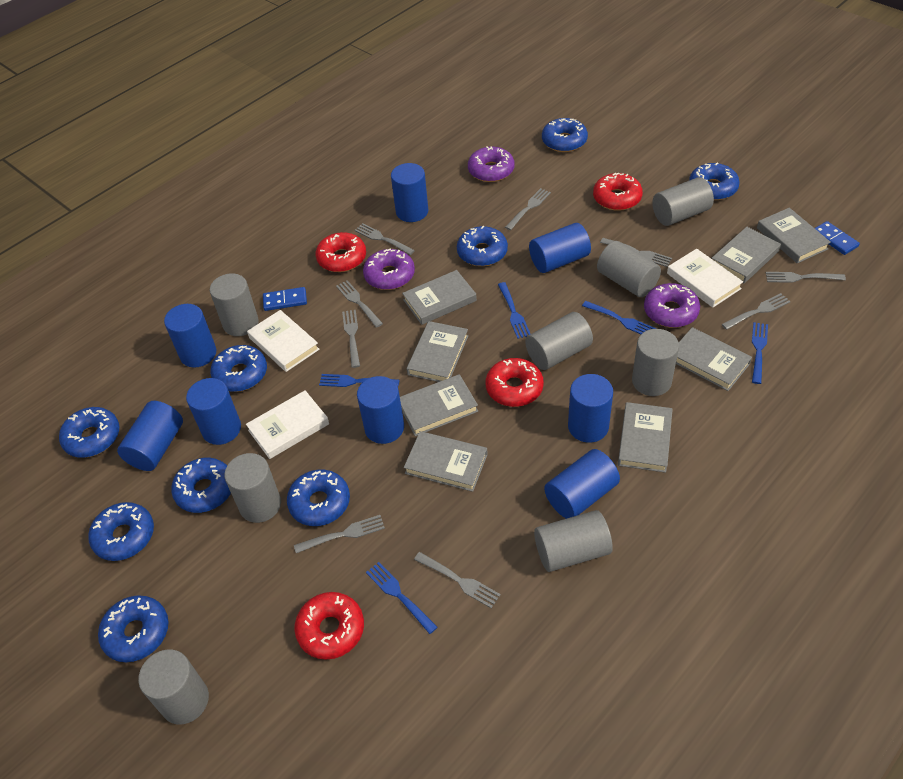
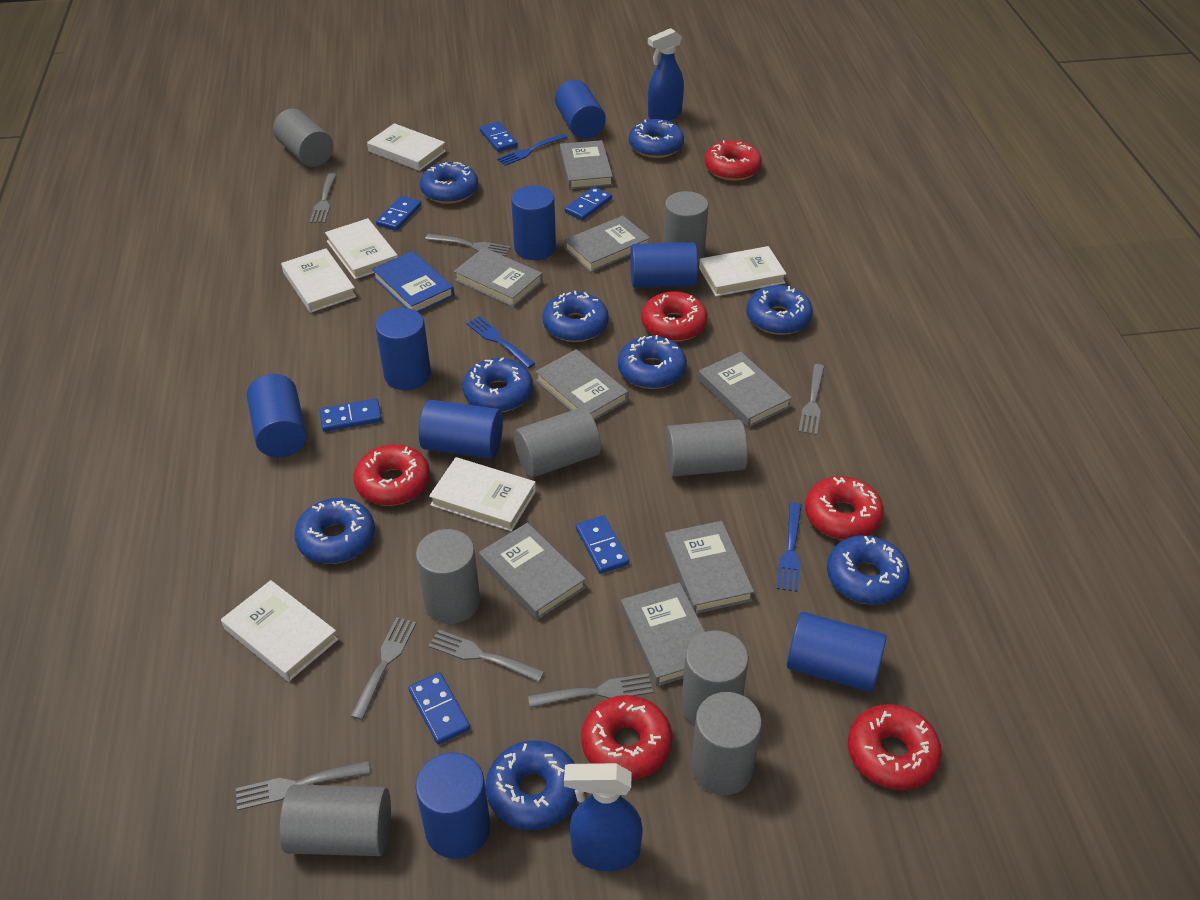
blue book: none = 0 -> [372,251,454,312] = 1
blue domino: [263,287,307,311] [815,221,860,255] = 2 -> [320,399,382,432] [376,196,421,231] [408,672,470,745] [480,122,518,152] [565,187,612,220] [576,515,629,574] = 6
blue fork: [319,374,400,387] [366,562,438,634] [498,282,530,339] [582,301,656,334] [752,322,768,384] = 5 -> [466,316,536,368] [497,133,568,166] [777,503,801,592] = 3
blue spray bottle: none = 0 -> [564,763,643,871] [648,28,684,121] = 2
grey fork: [294,515,385,553] [336,280,383,328] [342,310,360,368] [355,223,415,255] [414,552,501,608] [505,188,551,230] [600,238,672,267] [722,293,791,330] [766,272,846,283] = 9 -> [236,761,370,810] [310,173,337,223] [351,617,416,720] [425,234,511,257] [428,629,545,682] [528,673,653,708] [798,364,825,435] = 7
purple donut: [363,249,415,290] [468,146,514,182] [644,283,700,328] = 3 -> none = 0
red donut: [294,592,364,660] [316,232,366,272] [486,358,544,407] [593,172,643,211] = 4 -> [354,444,430,506] [581,695,673,780] [641,291,708,342] [705,140,762,181] [805,476,884,540] [848,704,942,790] = 6
white book: [246,390,329,459] [247,310,320,372] [667,249,743,308] = 3 -> [221,580,338,681] [281,248,356,313] [325,218,398,279] [367,123,446,171] [429,457,536,532] [699,246,787,297] = 6

